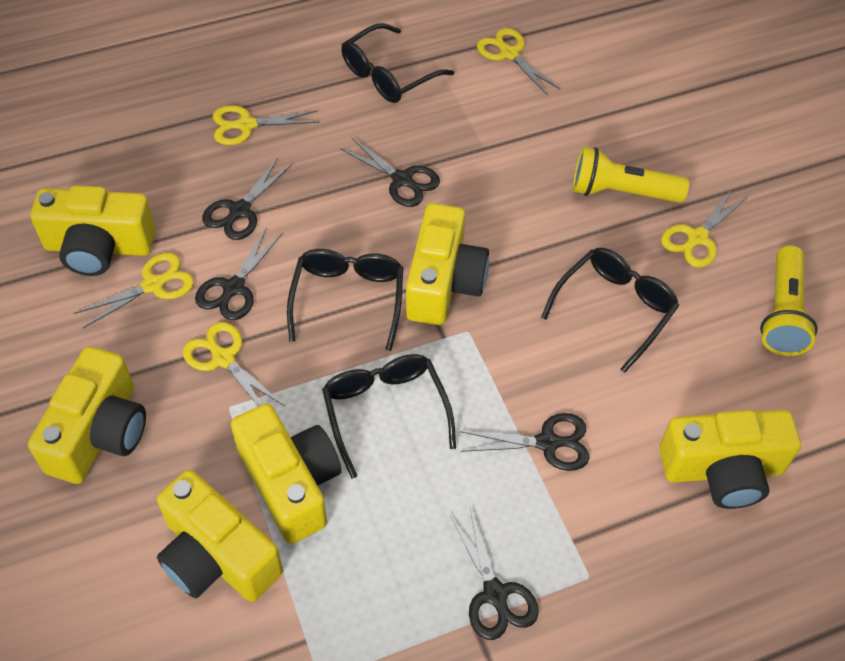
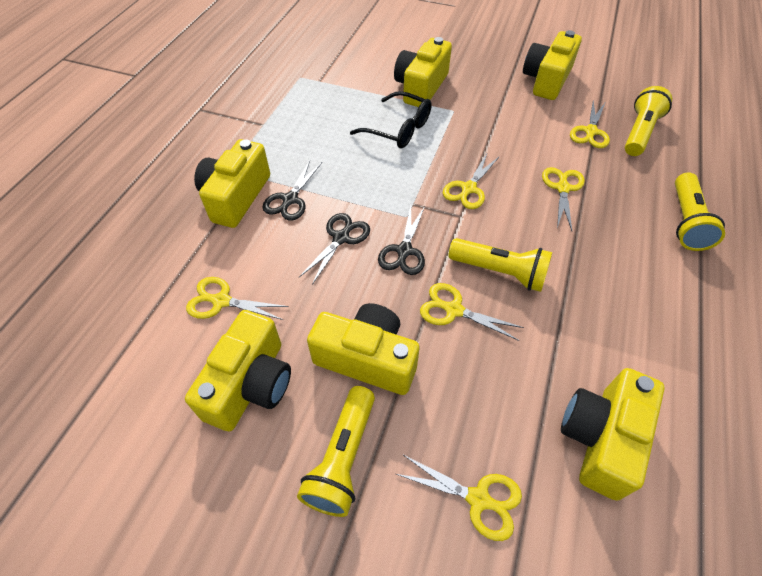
black glasses: [287,249,403,351] [322,354,456,479] [341,23,454,103] [541,248,679,373] = 4 -> [350,91,432,149] = 1
black scissors: [195,228,283,320] [202,158,292,240] [340,138,440,207] [449,507,539,640] [460,413,589,471] = 5 -> [262,161,322,221] [299,213,370,285] [378,206,425,275] = 3
yellow flashlight: [573,147,689,203] [760,245,818,356] = 2 -> [297,386,375,517] [448,238,552,292] [625,86,672,156] [675,172,725,251] = 4
yellow scissors: [74,253,194,328] [183,322,285,406] [213,105,319,145] [477,28,560,95] [661,189,748,268] = 5 -> [186,277,289,320] [396,455,522,541] [420,283,524,341] [443,154,500,209] [542,167,585,231] [570,100,610,148] = 6

